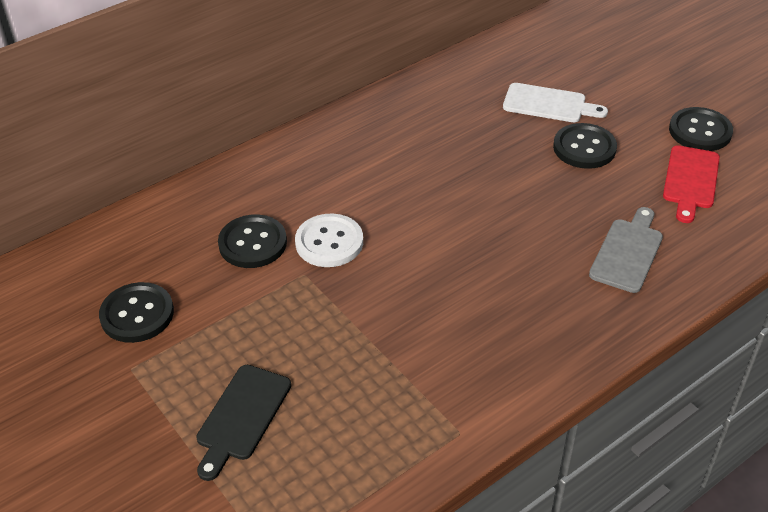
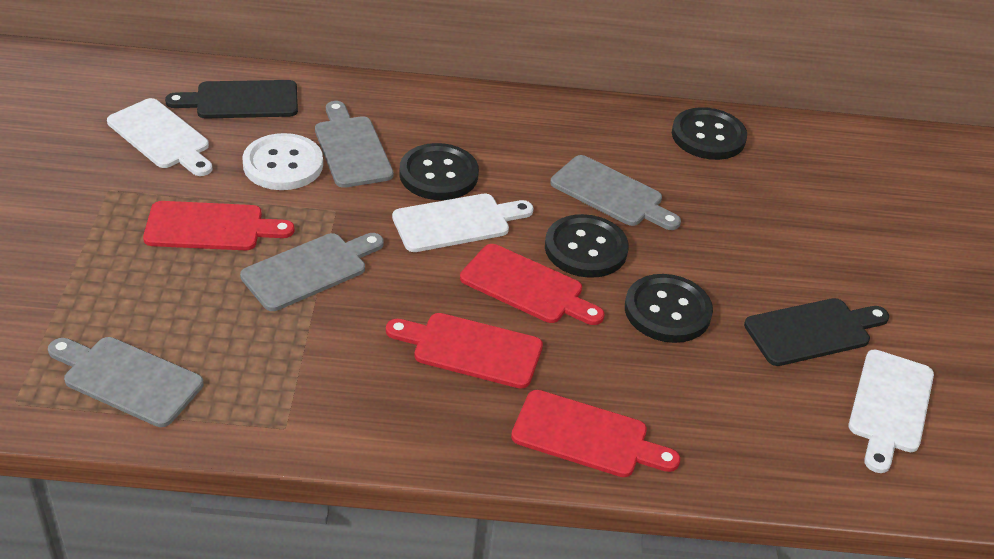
black cutting board: [197,365,291,481] = 1 -> [165,80,298,119] [744,298,889,366] = 2
grey cutting board: [589,207,663,293] = 1 -> [48,337,204,427] [240,233,384,311] [315,101,394,188] [550,155,681,230] = 4
red cutting board: [663,145,720,223] = 1 -> [143,201,294,250] [386,313,543,389] [460,244,605,325] [511,390,680,477] = 4
white cutting board: [503,83,608,122] = 1 -> [107,98,212,176] [392,194,534,252] [848,350,934,473] = 3

